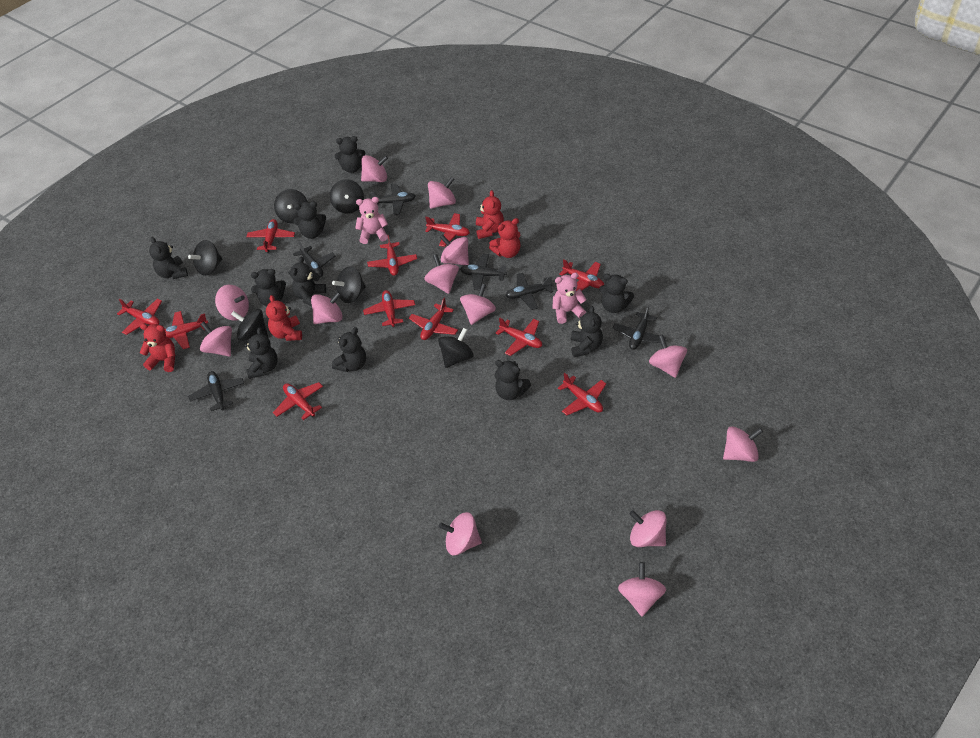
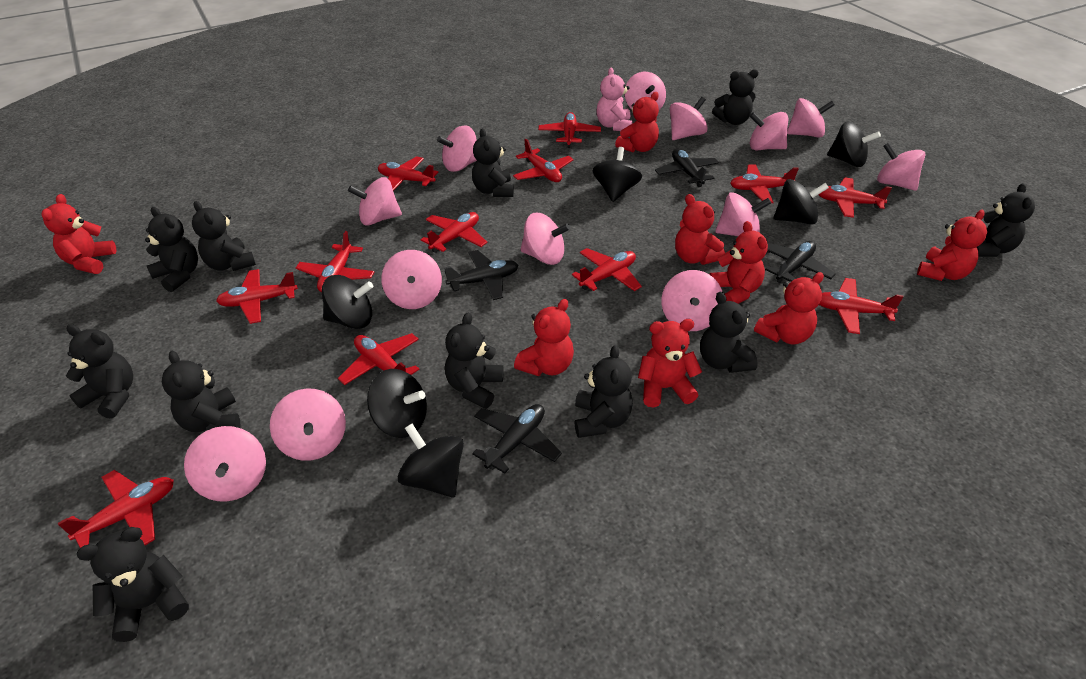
black plane: [188,371,244,411] [288,241,335,277] [370,183,416,215] [460,254,507,290] [506,273,553,310] [613,305,666,350] = 6 -> [444,250,518,300] [472,404,562,473] [655,149,719,187] [765,241,836,283] = 4
black teddy bear: [149,237,188,279] [245,328,277,379] [251,269,286,306] [290,257,326,306] [293,201,326,239] [332,327,366,372] [335,136,365,173] [495,360,531,400] [571,306,603,357] [599,274,634,313] = 10 -> [66,324,133,419] [77,527,189,642] [145,207,198,292] [162,351,240,432] [192,201,256,271] [445,312,504,409] [472,128,514,197] [575,345,633,438] [700,292,758,373] [712,69,759,125] [977,183,1035,257] = 11
pink teddy bear: [355,197,388,244] [552,272,587,324] = 2 -> [596,68,632,131] = 1
red plane: [117,299,162,335] [165,311,208,349] [246,219,295,253] [273,382,323,420] [363,290,415,327] [367,235,417,276] [409,297,458,340] [425,213,470,247] [496,317,542,356] [558,373,606,415] [559,259,604,291] = 11 -> [58,470,174,548] [216,269,298,324] [296,231,374,292] [338,333,420,385] [378,156,438,191] [421,212,487,253] [513,139,574,182] [538,112,601,148] [572,248,642,291] [730,164,799,203] [818,177,892,218] [819,278,903,334] = 12
red teddy bear: [140,324,176,372] [266,295,302,341] [476,190,504,239] [489,218,521,258] = 4 -> [41,194,116,274] [514,299,574,376] [615,92,659,152] [638,319,702,407] [675,194,725,265] [709,221,768,304] [754,272,824,345] [917,210,987,281] = 8

